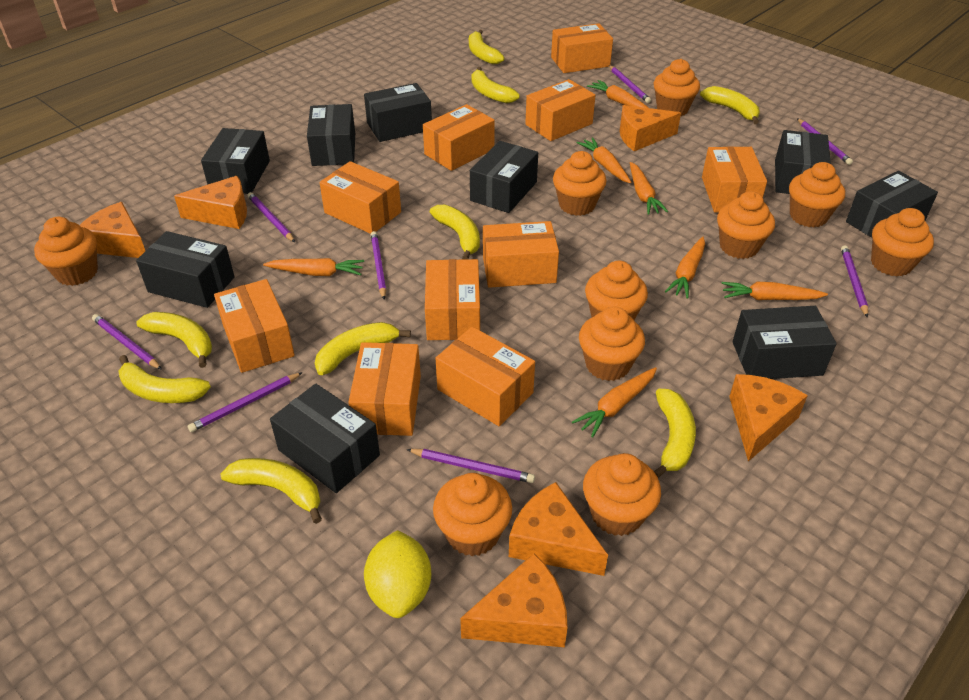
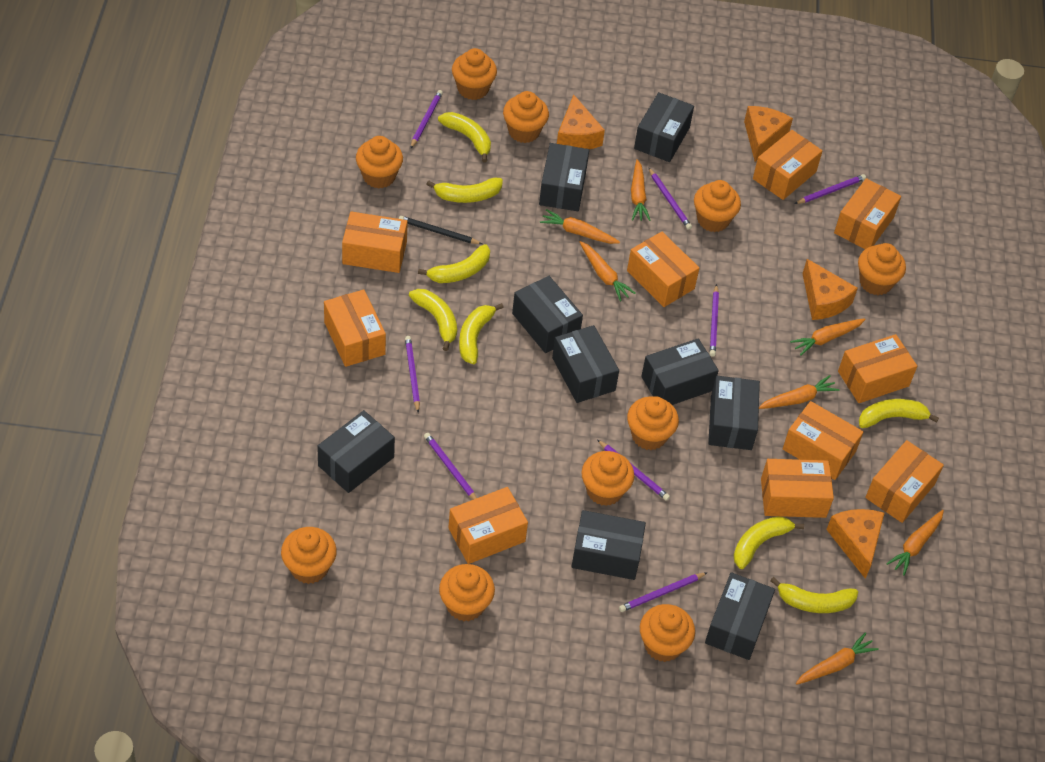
black pencil: none = 0 -> [399,216,482,244] = 1
orange cheese: [80,202,145,258] [174,176,247,229] [460,553,568,647] [509,482,608,576] [620,105,681,151] [729,374,808,461] = 6 -> [557,95,605,149] [744,106,793,162] [802,259,858,320] [826,509,884,579] = 4
yellow banana: [119,355,211,403] [136,312,212,368] [220,458,322,524] [315,322,411,375] [430,205,480,260] [469,30,504,64] [471,67,520,103] [654,389,696,478] [700,86,760,124] = 9 -> [409,289,457,351] [418,244,490,283] [426,178,503,203] [438,112,491,163] [459,303,504,364] [733,516,804,569] [770,577,858,613] [859,399,939,428] = 8
yellow lemon: [364,530,431,618] = 1 -> none = 0

